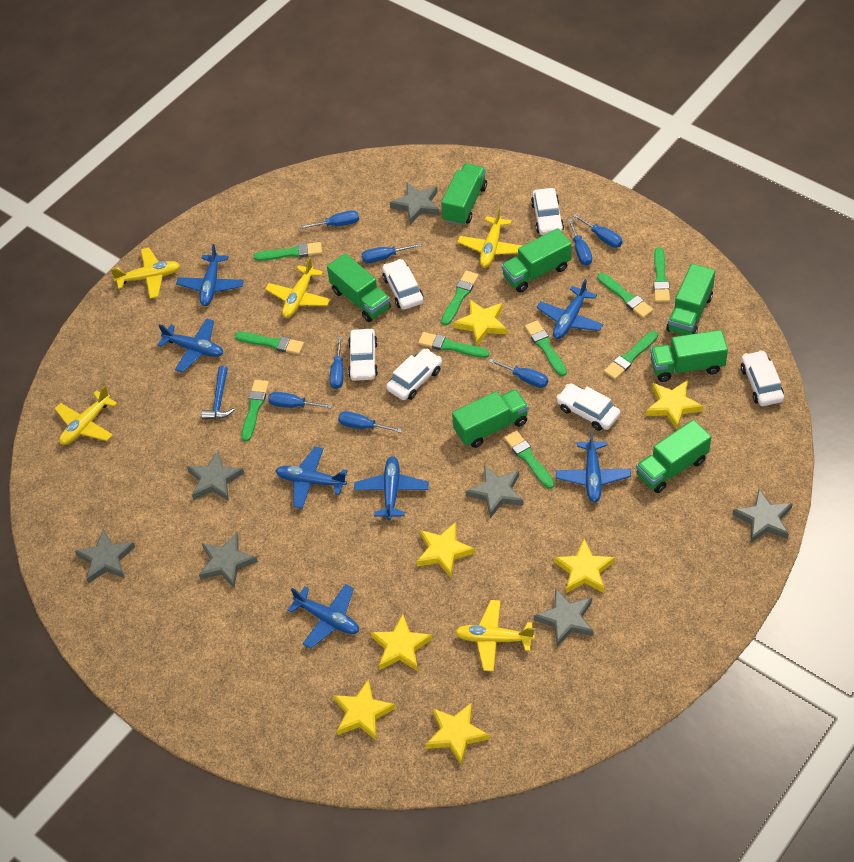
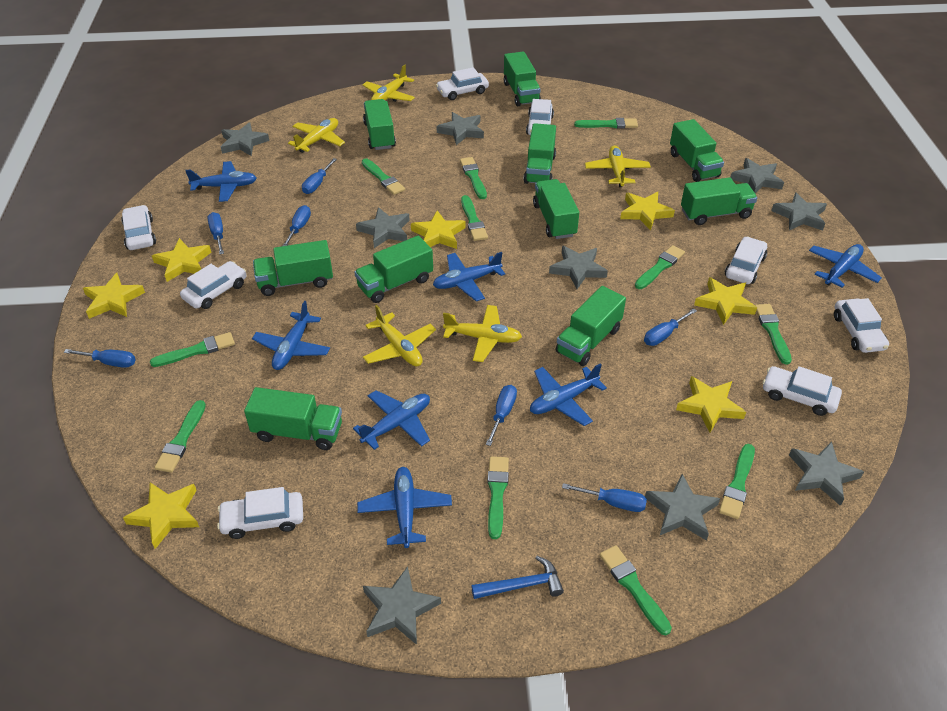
blue screwdriver: [268,392,332,408] [300,210,359,229] [330,336,344,389] [338,411,402,433] [362,243,421,263] [489,359,548,388] [568,219,592,266] [573,214,622,248] = 8 -> [64,349,136,368] [207,212,224,254] [283,205,311,246] [302,158,337,194] [486,385,517,446] [562,483,647,512] [644,308,697,346] = 7
green brush: [234,332,304,354] [241,380,269,442] [253,242,322,261] [418,332,489,358] [441,271,479,326] [504,430,555,489] [525,320,567,376] [597,273,653,318] [604,331,658,380] [653,247,670,302] = 10 -> [150,332,235,367] [155,400,206,473] [362,158,405,195] [460,157,487,199] [461,195,488,241] [488,456,509,539] [574,118,638,128] [600,545,672,635] [635,245,685,289] [719,444,755,519] [755,304,792,365] = 11
green truck: [327,253,391,322] [441,163,487,226] [452,389,529,448] [501,228,572,292] [636,420,711,493] [650,330,728,382] [666,263,715,335] = 7 -> [244,387,342,450] [253,240,333,296] [354,236,433,303] [363,99,396,150] [504,51,541,106] [523,123,556,184] [533,179,579,239] [556,286,626,366] [670,119,724,182] [681,177,757,225] = 10
grey star: [75,529,135,584] [187,451,244,501] [199,533,258,588] [390,183,440,225] [466,465,524,518] [534,588,594,647] [732,489,793,543] = 7 -> [221,122,269,156] [356,207,410,248] [363,566,441,645] [436,112,484,145] [549,246,608,289] [645,474,720,540] [730,158,784,193] [771,192,827,231] [789,441,864,506] = 9
white car: [348,329,378,381] [382,259,424,310] [386,349,442,400] [531,188,564,235] [556,383,620,431] [741,350,784,406] = 6 -> [121,205,156,250] [180,261,246,309] [217,487,303,539] [436,67,489,100] [526,99,554,135] [725,236,767,284] [763,366,842,416] [834,298,889,353] = 8

